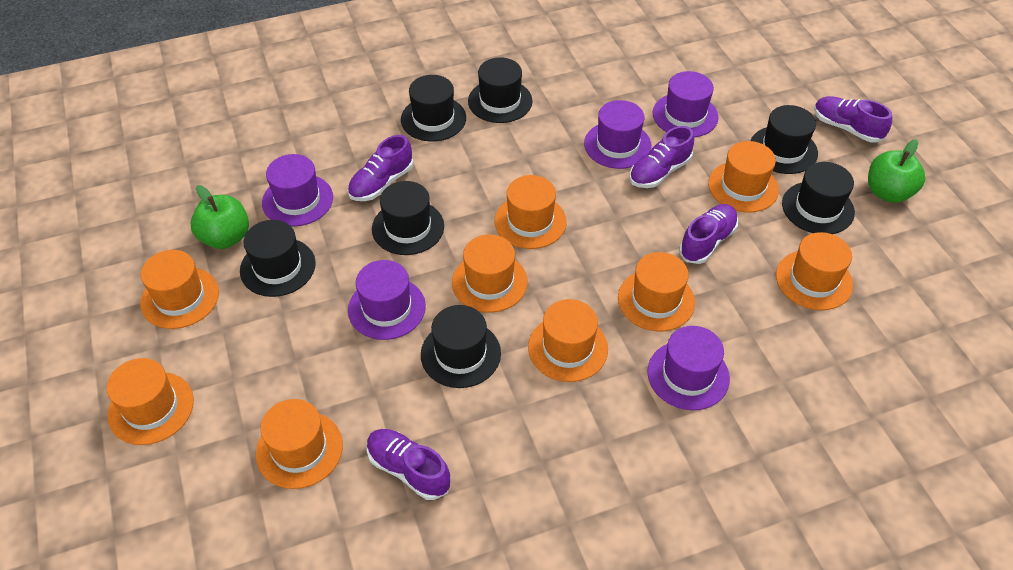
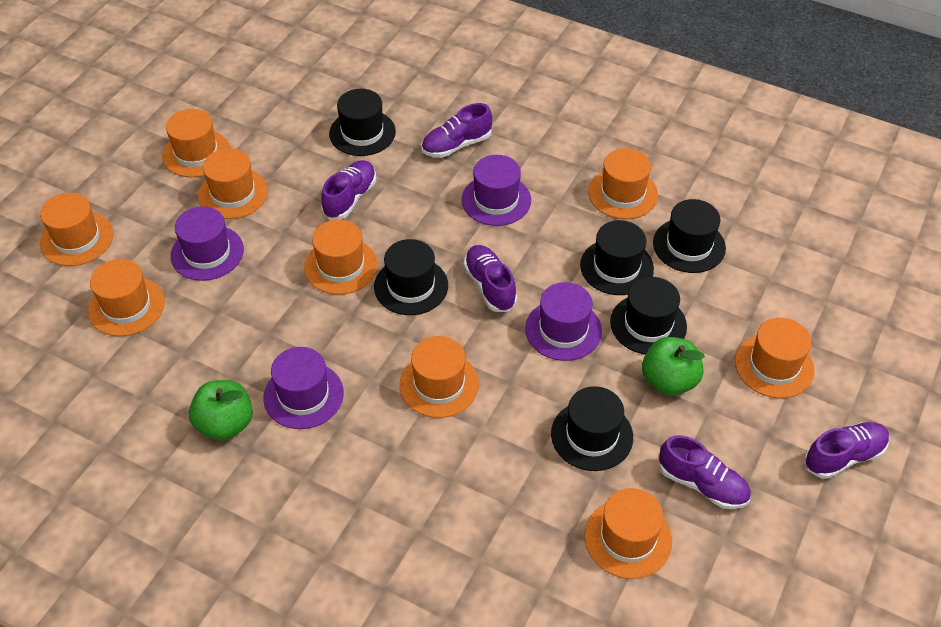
black hat: [240,220,316,297] [372,181,444,255] [401,75,466,141] [421,305,501,388] [468,57,533,123] [750,105,818,174] [782,162,855,234] = 7 -> [329,89,396,156] [374,239,448,315] [551,386,633,471] [580,220,654,295] [610,277,687,355] [653,199,726,273] = 6
purple hat: [262,154,333,227] [348,260,426,340] [584,100,652,169] [648,326,730,410] [653,71,719,138] = 5 -> [170,206,244,281] [263,347,344,429] [461,155,531,226] [525,282,602,361] = 4

